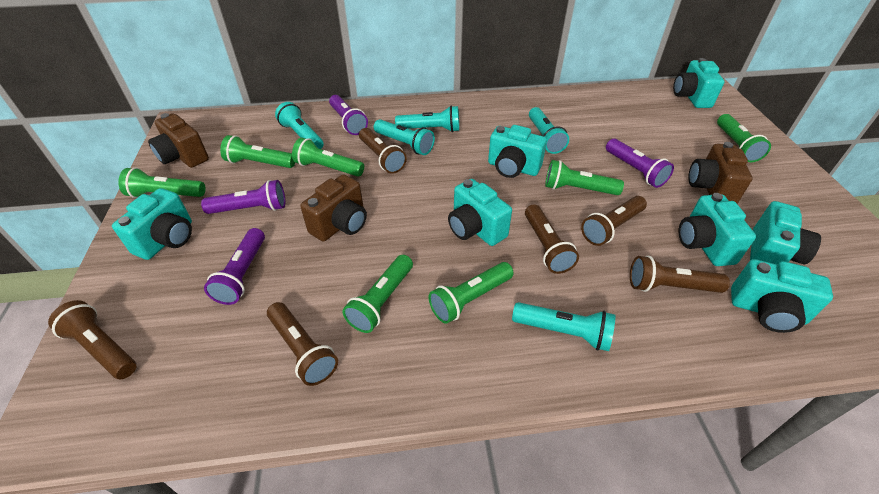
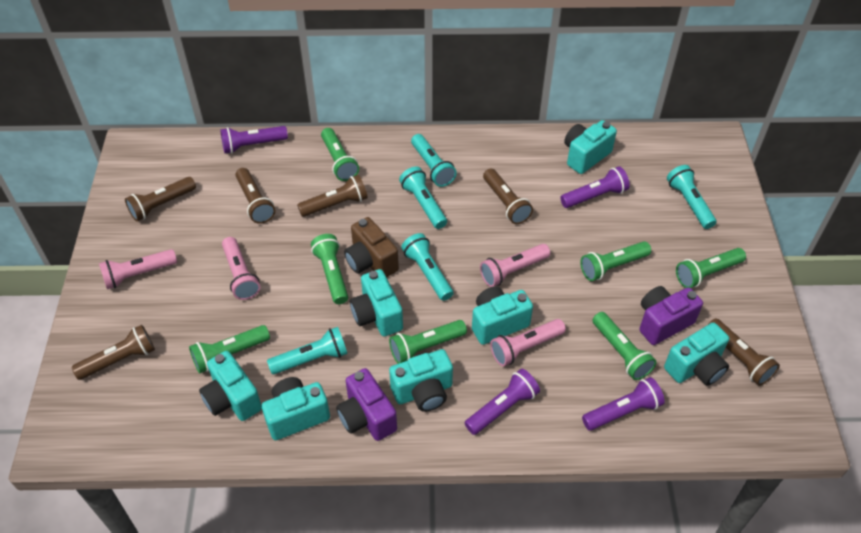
brown camera: [148,113,209,168] [300,174,367,242] [688,142,753,204] = 3 -> [344,217,399,278] = 1
pink flashlight: none = 0 -> [99,249,177,289] [222,237,260,300] [480,244,550,287] [490,319,566,366] = 4
purple camera: none = 0 -> [336,368,397,441] [639,286,703,345] = 2

